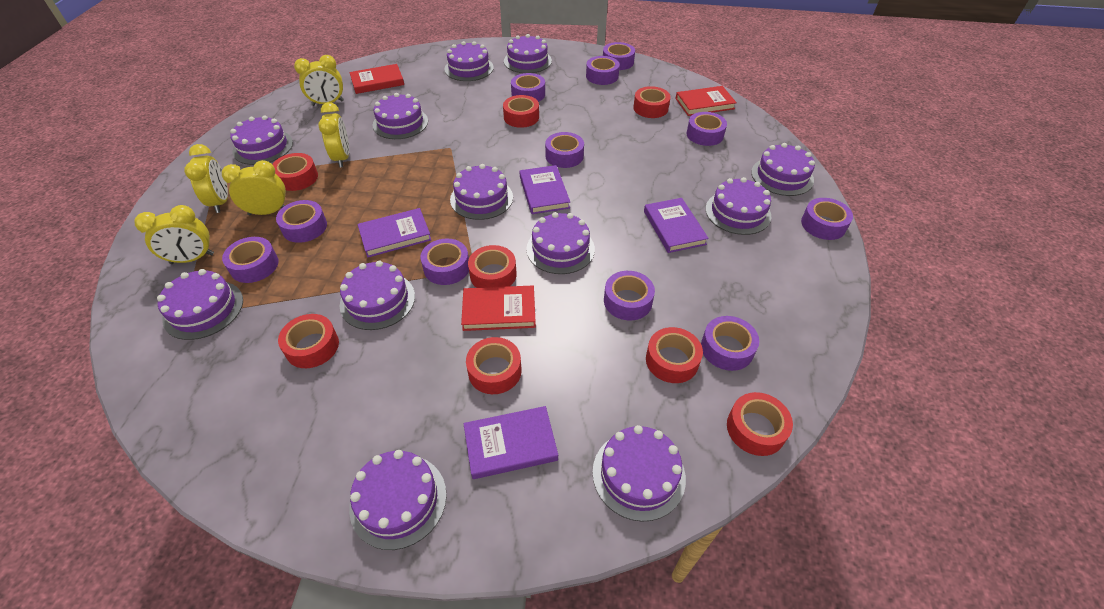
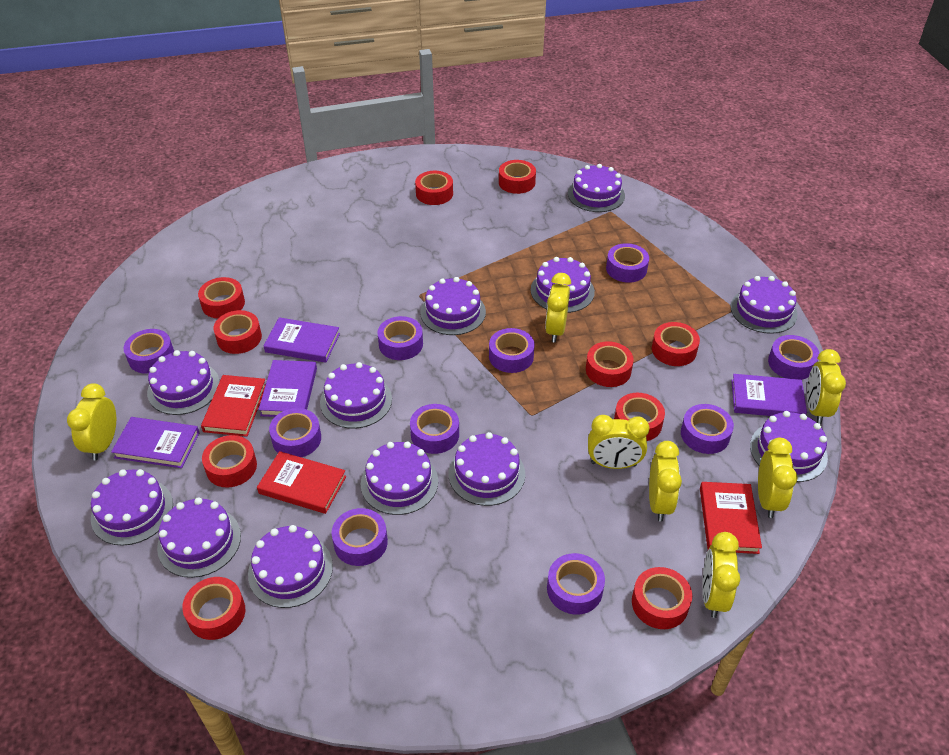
purple tape: [222,237,279,283] [276,200,327,243] [420,239,469,285] [511,73,545,102] [545,132,584,168] [586,56,620,85] [603,42,635,70] [604,271,655,320] [687,112,727,146] [701,316,759,371] [801,198,853,240] = 11 -> [123,329,174,374] [269,408,321,457] [332,508,388,566] [378,316,423,360] [410,404,459,454] [489,328,535,373] [547,553,605,615] [606,243,649,283] [681,404,734,454] [768,335,819,380] = 10
red tape: [272,153,318,191] [278,314,339,368] [466,337,522,394] [468,245,517,288] [503,95,539,128] [633,86,671,118] [646,327,703,383] [727,392,793,456] = 8 -> [182,577,245,640] [198,277,245,318] [202,435,257,488] [213,310,262,354] [415,171,453,205] [499,160,536,194] [586,341,634,387] [614,393,665,441] [632,567,692,629] [652,322,700,366] = 10
yellow clock: [134,205,214,264] [184,144,228,213] [222,160,286,215] [294,55,344,106] [318,102,349,167] = 5 -> [67,383,116,461] [545,273,571,343] [588,415,649,469] [649,441,682,522] [702,532,740,618] [758,438,797,518] [807,349,846,424] = 7

